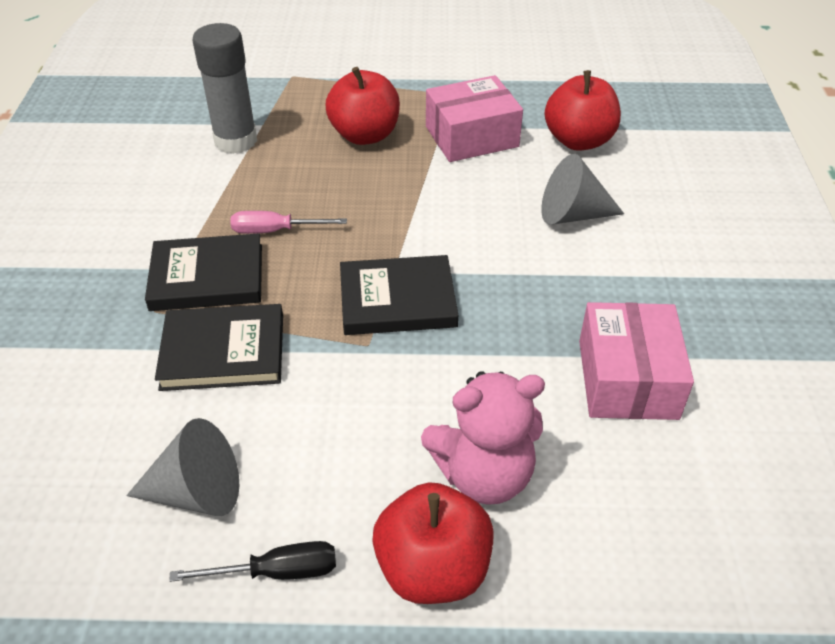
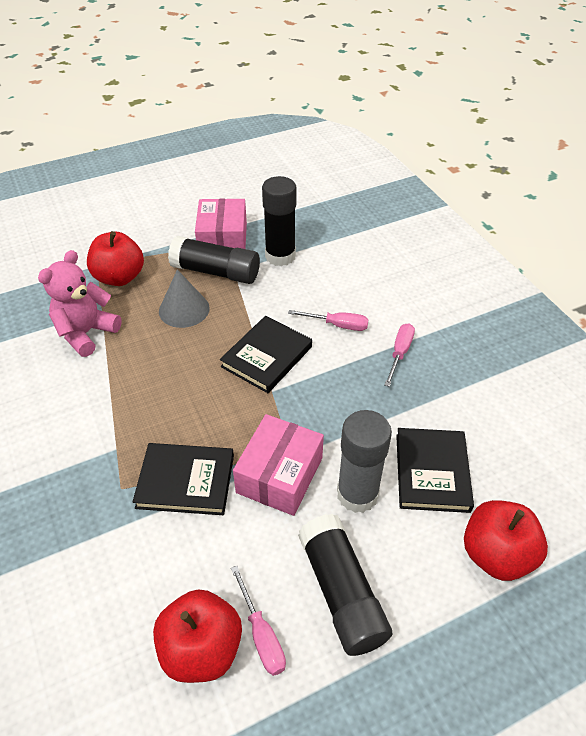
black glue stick: none = 0 -> [168,236,260,284] [262,176,297,266] [298,514,392,656] = 3
black screwdriver: [169,541,336,582] = 1 -> none = 0
grey cone: [126,418,239,516] [541,154,624,225] = 2 -> [159,269,210,328] = 1
pink screwdriver: [230,211,347,234] = 1 -> [231,566,286,676] [288,310,369,331] [384,323,415,387] = 3

